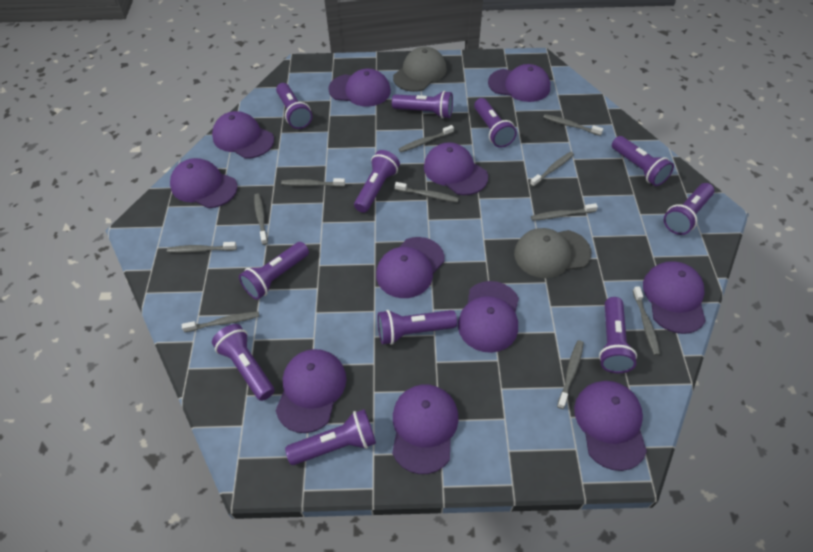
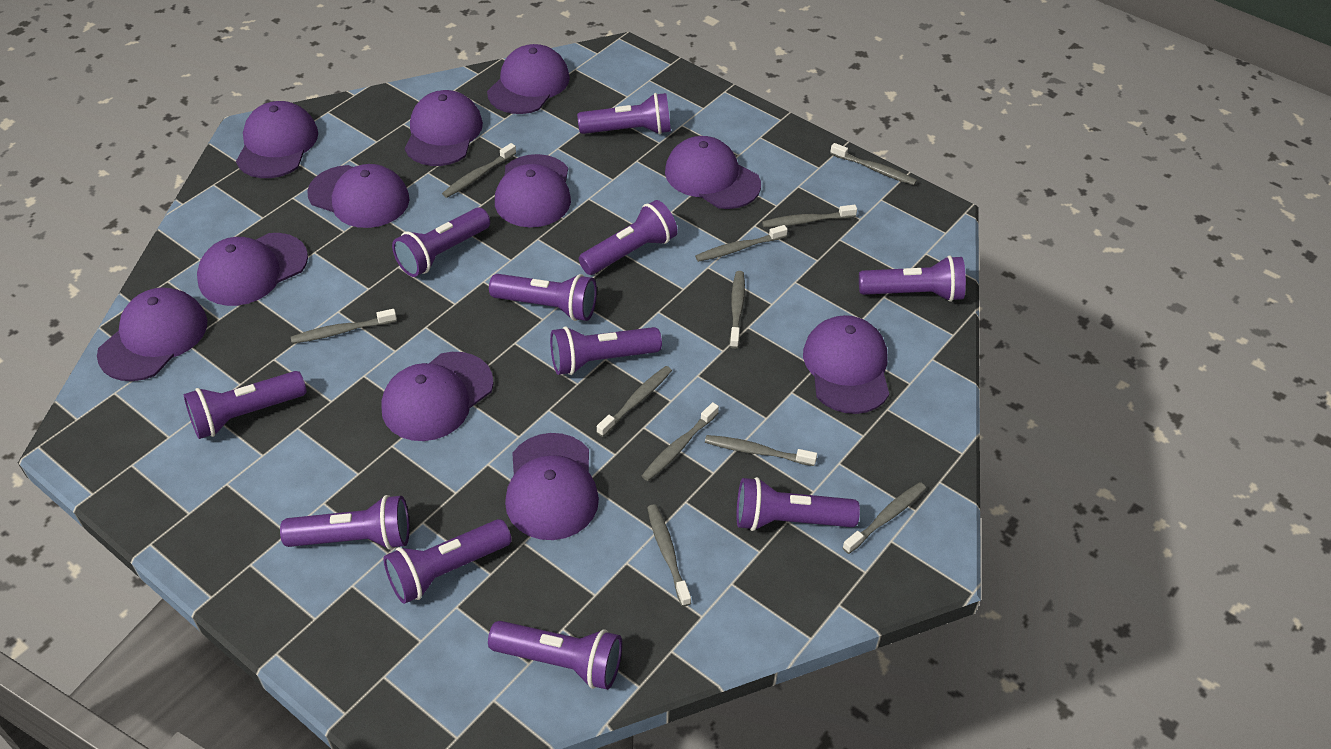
grey cap: [393,47,447,92] [514,228,592,278] = 2 -> none = 0

